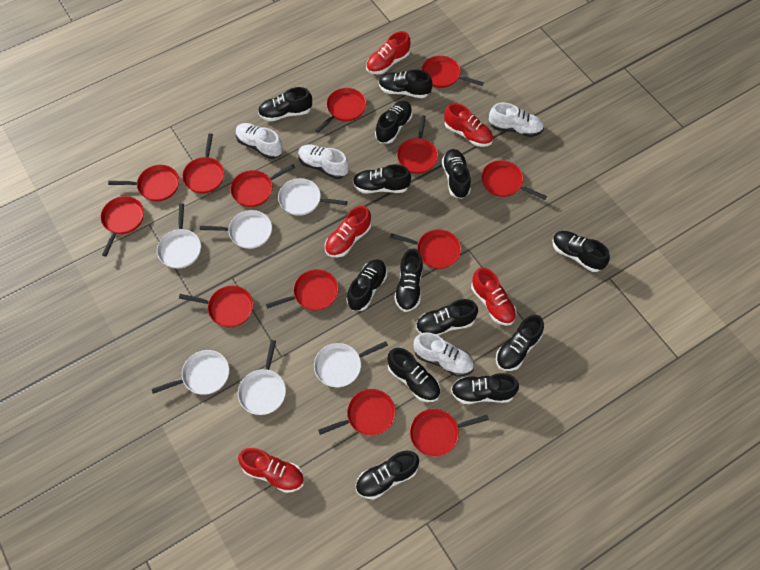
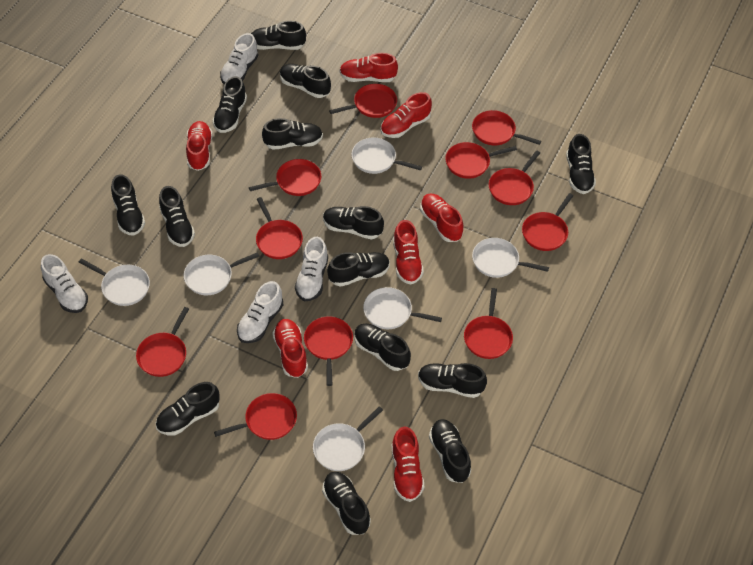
black shoe: [258,87,312,122] [346,259,387,311] [353,164,411,193] [356,451,419,499] [375,101,413,144] [379,69,432,98] [387,348,440,402] [394,249,423,312] [416,299,478,336] [442,149,471,199] [451,373,519,404] [496,315,544,371] [552,231,610,272] = 13 -> [111,174,145,236] [156,382,220,436] [159,186,195,247] [212,76,247,133] [251,21,306,50] [262,118,323,150] [280,64,331,98] [322,471,371,535] [323,206,384,240] [327,252,390,287] [354,323,411,371] [418,363,487,398] [429,419,471,483] [566,134,596,194] = 14
red pan: [101,196,144,257] [108,165,179,201] [179,286,253,327] [182,133,224,194] [230,164,295,207] [266,269,339,311] [315,88,366,133] [318,389,396,436] [390,229,461,269] [397,115,438,174] [410,409,489,457] [421,56,484,88] [481,160,547,200] = 13 -> [136,307,189,377] [214,393,297,440] [249,159,321,196] [256,197,303,259] [304,316,353,386] [329,84,397,118] [445,142,517,179] [464,288,513,359] [472,110,541,146] [489,150,540,205] [522,193,573,251] = 11
red shoe: [238,448,304,493] [325,206,371,257] [366,31,410,74] [444,103,493,147] [471,267,517,326] = 5 -> [186,121,213,171] [272,319,308,378] [339,53,398,82] [381,92,432,138] [391,426,424,502] [393,220,424,285] [420,193,463,242] = 7

